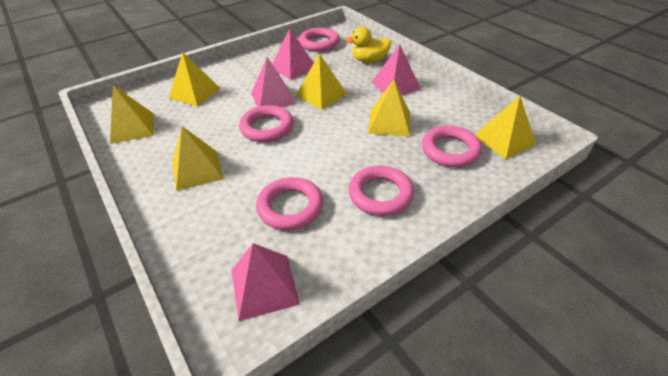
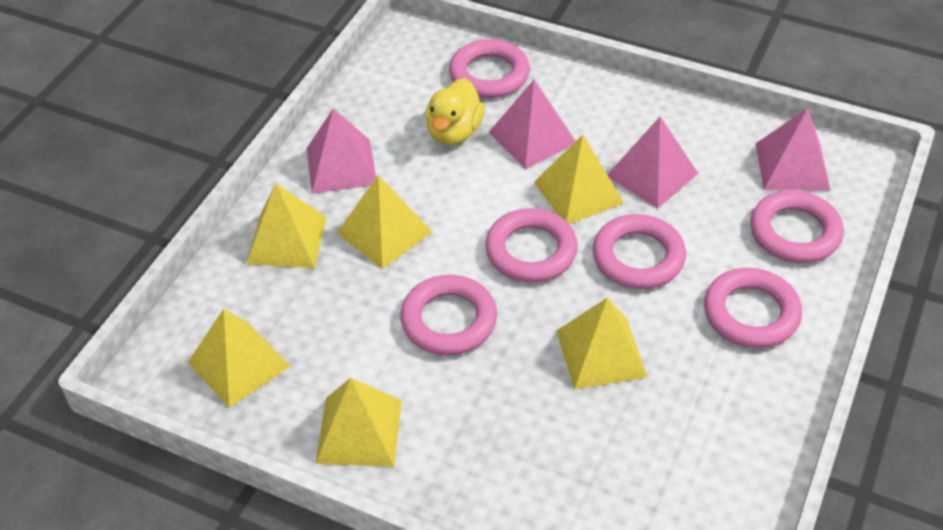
pink ring: [239,105,294,142] [256,177,323,230] [299,28,340,52] [348,166,414,216] [422,125,482,167] = 5 -> [401,275,497,355] [449,39,530,98] [485,208,578,282] [593,214,686,289] [704,268,802,348] [750,190,844,263] = 6

